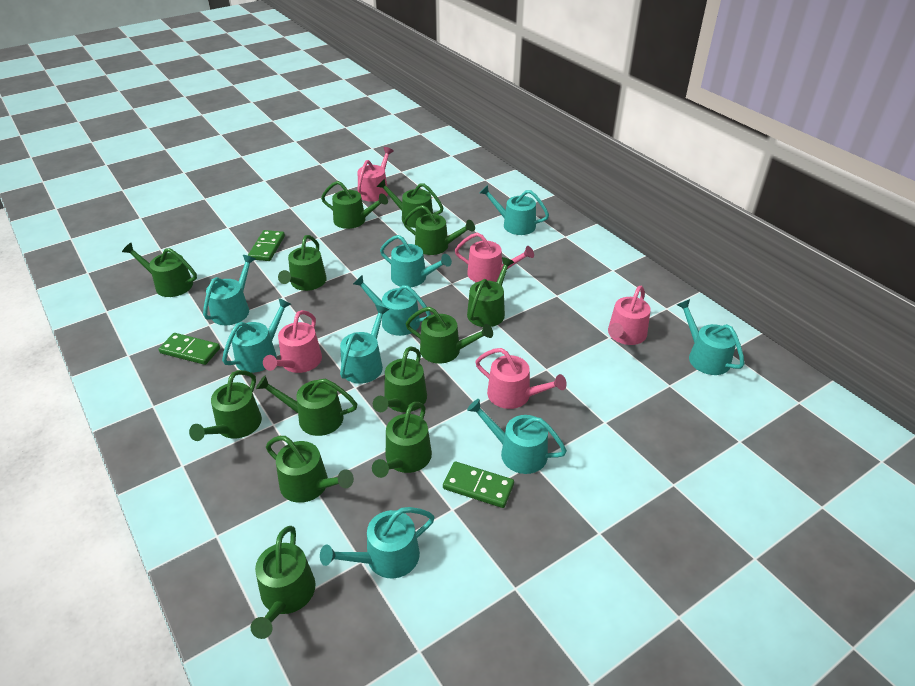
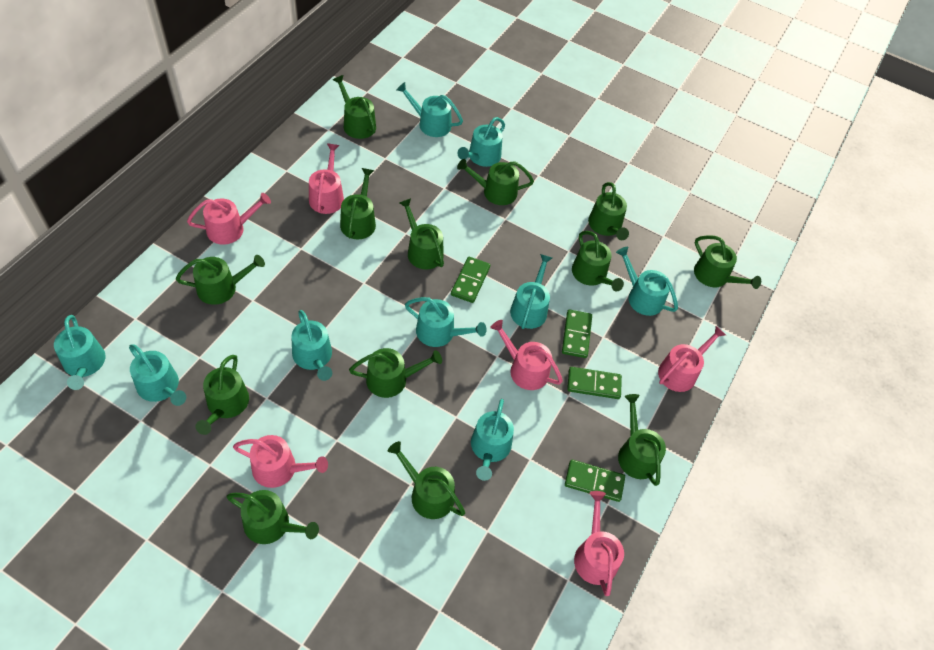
green domino: [159,333,220,365] [248,230,285,261] [443,461,514,508] = 3 -> [451,257,490,303] [562,309,592,358] [565,460,625,502] [567,367,622,399] = 4
pink watering can: [263,310,322,373] [357,147,394,202] [455,233,534,282] [475,348,567,409] [608,286,651,345] = 5 -> [187,193,271,245] [233,435,328,488] [309,144,344,214] [490,320,563,390] [574,491,624,596] [658,326,726,392] = 6

